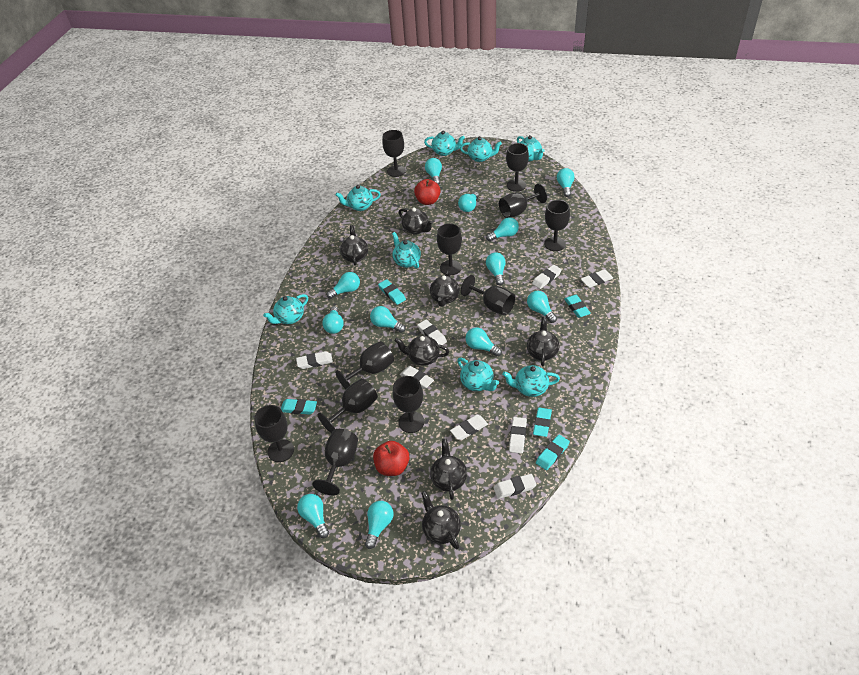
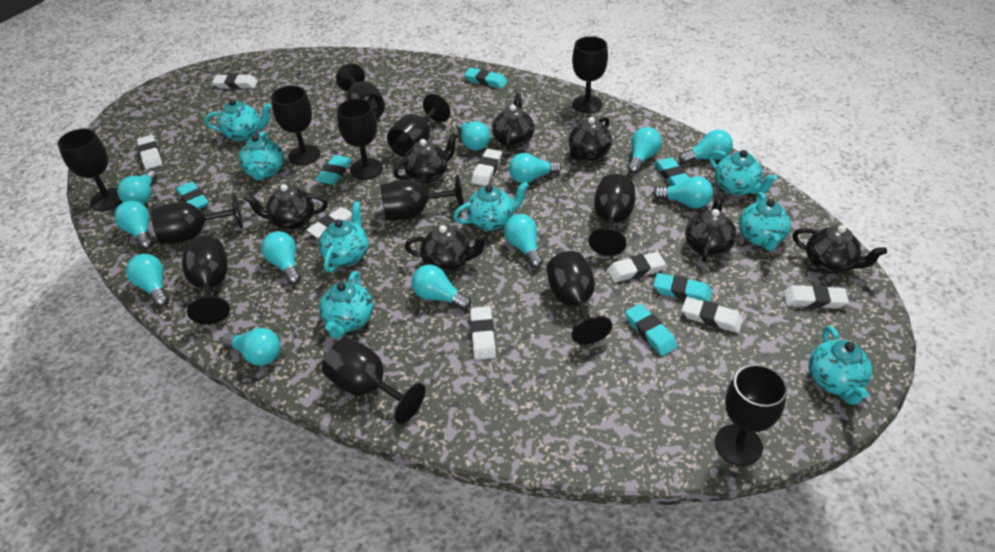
black goblet: [254,405,294,462] [313,429,358,495] [318,378,378,433] [335,341,394,389] [382,130,406,177] [393,376,424,433] [437,224,462,275] [461,275,516,315] [499,184,547,218] [506,143,529,192] [544,200,570,251] = 11 -> [58,129,122,211] [151,193,243,244] [182,236,230,325] [271,86,320,165] [322,338,425,424] [336,64,385,119] [337,99,383,180] [380,174,464,220] [387,94,450,157] [546,251,612,345] [572,36,608,113] [588,174,635,256] [715,364,787,466] = 13
red apple: [373,441,409,476] [414,179,441,205] = 2 -> none = 0
turquoise eraser: [281,399,317,415] [378,279,406,305] [533,407,552,437] [536,435,570,470] [564,295,591,318] = 5 -> [176,181,209,209] [315,155,352,185] [464,68,508,89] [625,304,678,356] [653,273,712,301] [654,157,689,186] = 6

